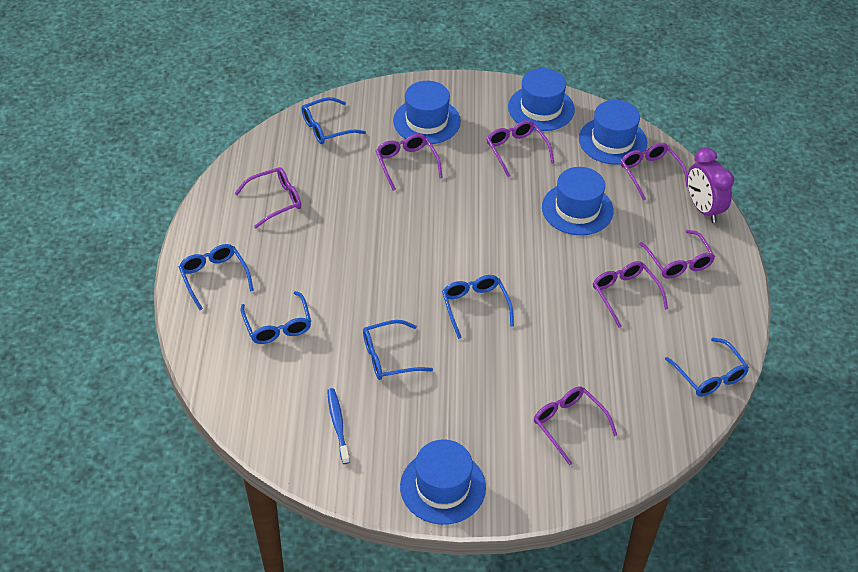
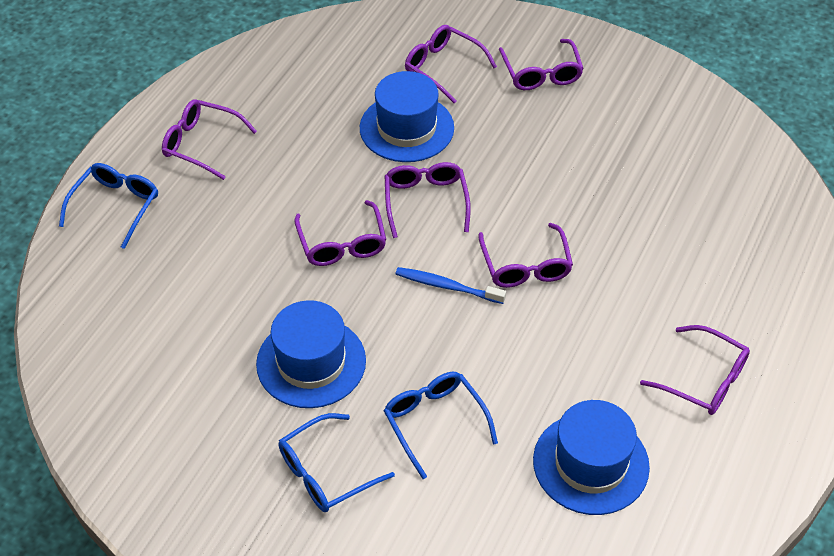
blue glasses: [179,244,254,310] [240,291,311,344] [301,97,366,144] [363,320,433,380] [442,275,514,339] [665,338,749,397] = 6 -> [59,163,158,249] [278,413,395,512] [383,372,498,479] = 3
blue hat: [393,81,461,145] [400,440,486,525] [508,68,575,131] [542,167,614,235] [579,100,647,165] = 5 -> [256,300,366,408] [360,71,454,162] [533,400,650,515] = 3
purple clock: [687,147,734,223] = 1 -> none = 0

